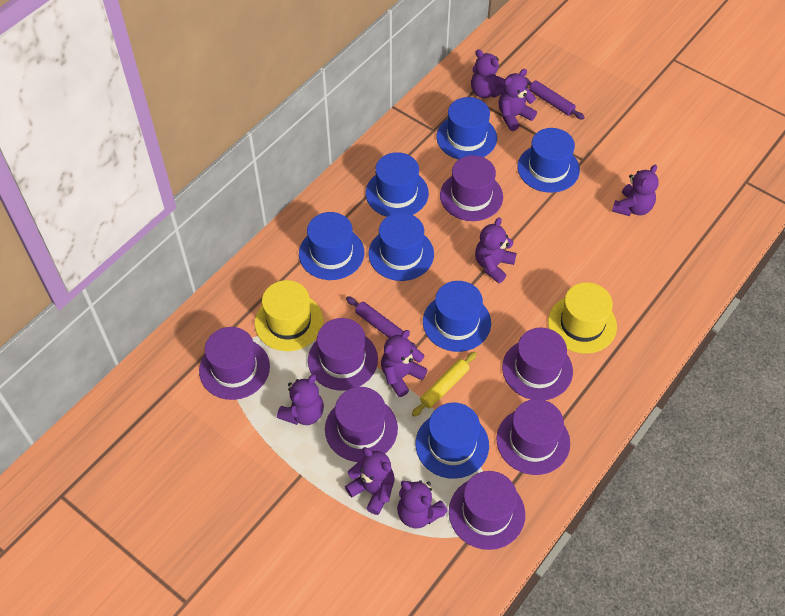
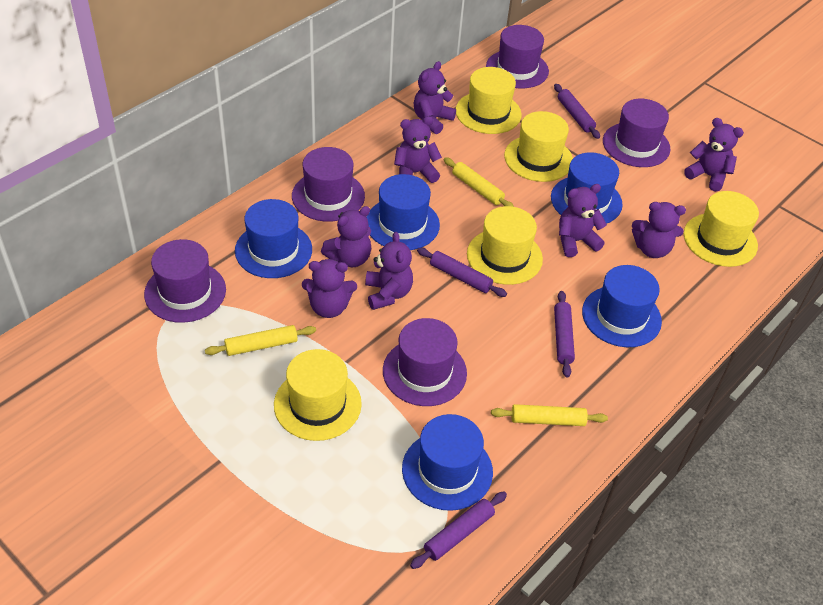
blue hat: [299,212,364,280] [366,152,429,217] [368,213,434,281] [416,403,489,479] [423,281,491,352] [436,97,497,159] [518,128,580,193] = 7 -> [235,199,312,278] [366,174,440,250] [402,414,493,511] [551,152,623,224] [582,265,662,347] = 5
purple hat: [199,327,270,400] [308,318,378,391] [325,387,398,462] [440,155,503,221] [449,471,525,550] [496,399,570,475] [502,327,573,400] = 7 -> [144,239,226,323] [292,147,365,222] [383,318,467,406] [486,25,549,88] [603,99,670,167] = 5
purple rolling pin: [346,296,417,348] [525,77,585,120] = 2 -> [410,492,507,569] [417,248,507,297] [554,84,600,139] [554,291,575,378] = 4
yellow hat: [255,280,323,351] [548,282,617,354] = 2 -> [274,349,362,441] [456,67,522,134] [467,206,543,285] [504,111,573,182] [684,191,759,267] = 5
yellow rolling pin: [412,352,477,416] = 1 -> [205,325,316,356] [444,157,514,207] [491,404,608,426] = 3

